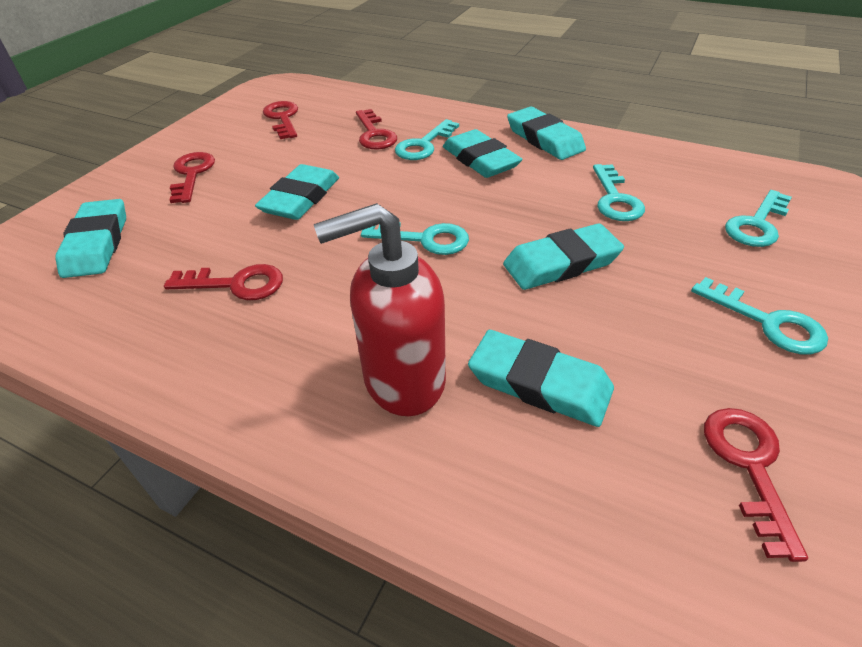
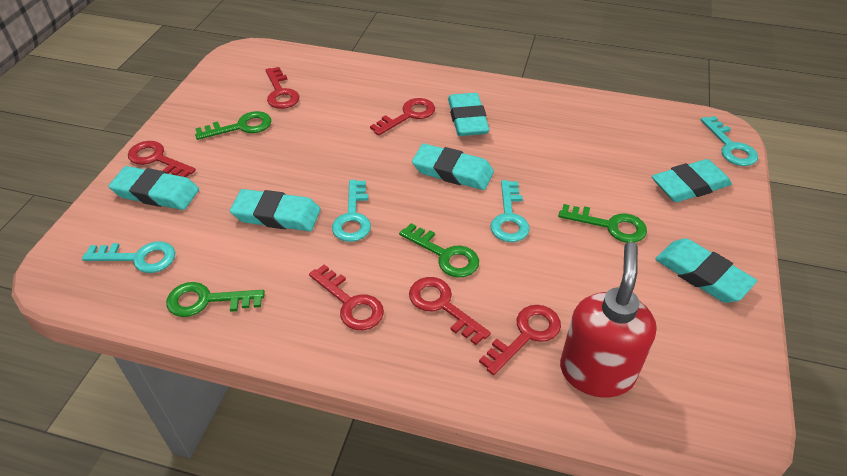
green key: none = 0 -> [166,282,265,317] [195,111,271,140] [399,223,479,278] [558,204,647,243] = 4
red key: [164,264,283,300] [169,152,215,203] [263,101,298,139] [356,109,397,150] [704,408,808,562] = 5 -> [128,141,196,177] [266,67,299,109] [309,264,384,330] [370,98,435,136] [409,277,491,345] [479,305,561,375] = 6
turquoise key: [361,223,469,255] [395,119,459,160] [593,164,645,221] [691,277,828,354] [725,190,792,247] = 5 -> [82,242,175,273] [332,180,371,242] [490,180,530,242] [701,116,758,166] = 4

